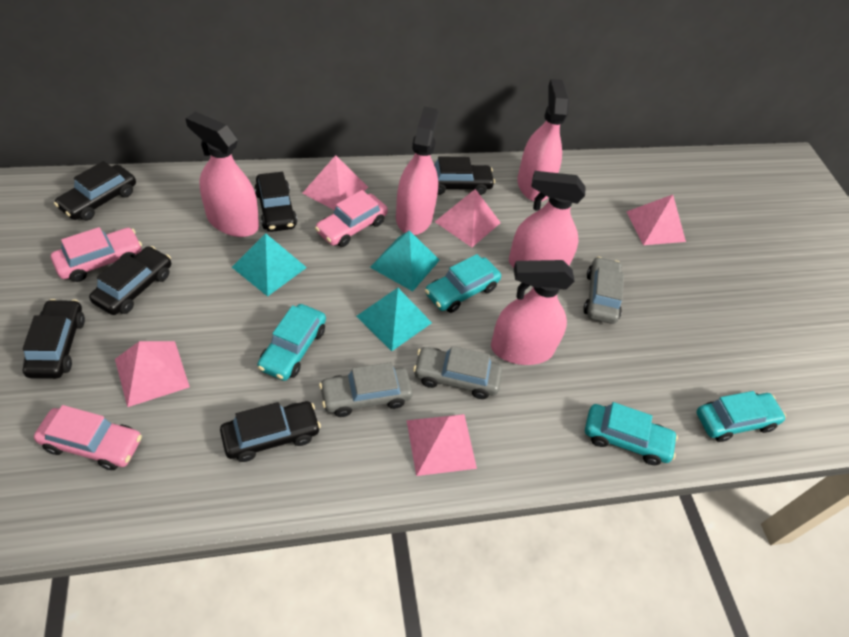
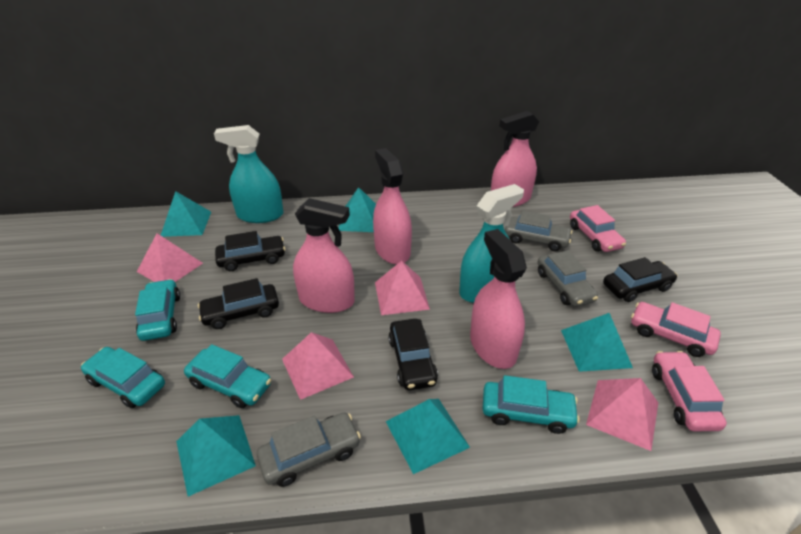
black car: [22,299,85,379] [54,161,136,221] [89,246,171,315] [220,401,321,462] [255,172,297,232] [434,156,495,195] = 6 -> [198,278,279,329] [215,231,285,271] [388,319,438,390] [603,257,678,302] = 4
pink pyramid: [115,341,190,407] [302,155,368,210] [407,414,477,476] [435,189,501,247] [626,195,686,245] = 5 -> [137,233,203,282] [282,332,354,400] [375,261,430,315] [586,378,658,451] = 4
pink spray bottle: [185,112,259,237] [396,106,438,235] [491,260,575,365] [509,171,586,268] [517,79,569,201] = 5 -> [293,198,355,313] [373,148,412,264] [470,229,527,369] [491,111,539,207] = 4
turquoise pyramid: [232,233,307,297] [356,288,432,351] [370,230,440,291] = 3 -> [161,191,211,237] [176,415,256,497] [338,187,376,232] [386,399,470,474] [561,313,633,372] = 5
turquoise spray bottle: none = 0 -> [214,125,283,223] [459,184,524,303] = 2

